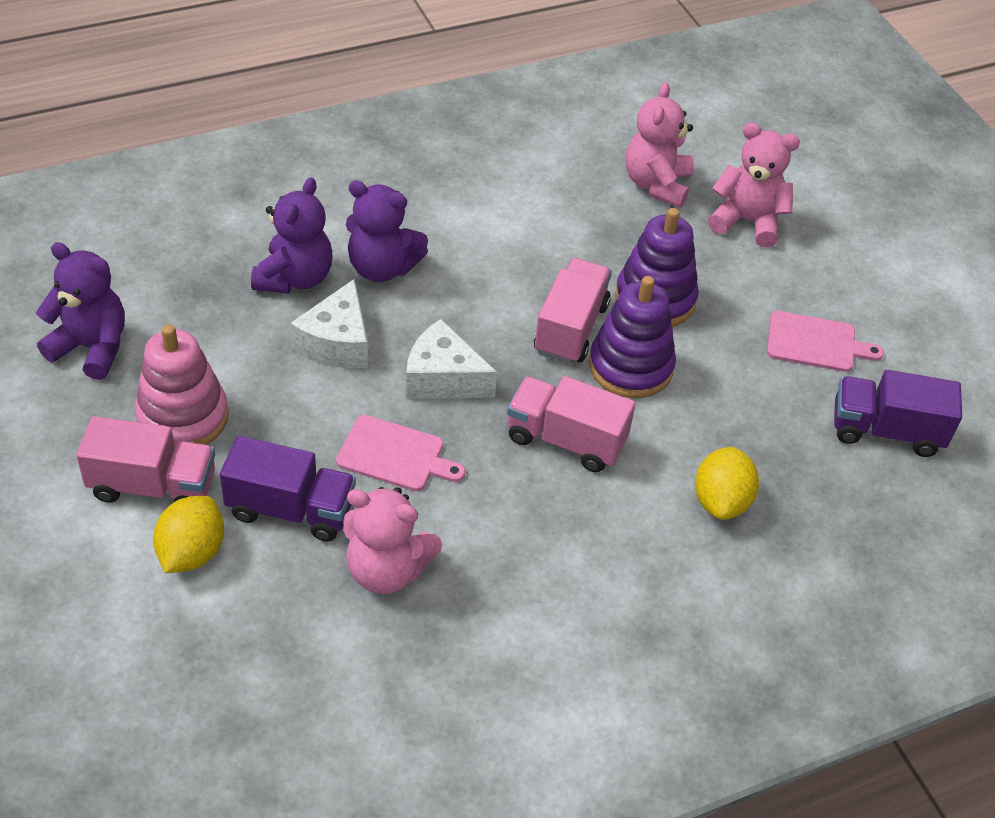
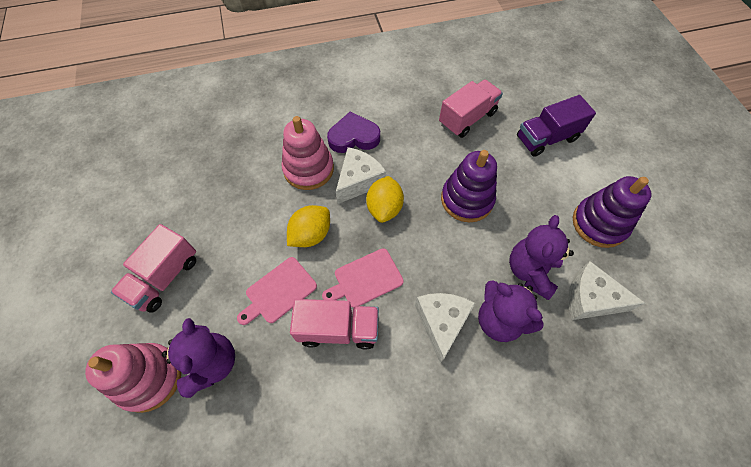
pink stacking toy: [135,325,229,447] = 1 -> [85,343,181,413] [282,116,334,190] = 2
pink teddy bear: [343,487,442,594] [626,82,693,208] [708,123,800,248] = 3 -> none = 0
purple heart: none = 0 -> [327,111,380,153] = 1
purple truck: [220,436,356,542] [834,370,962,457] = 2 -> [517,95,596,157] = 1
white cheese: [290,279,368,369] [406,319,497,399] = 2 -> [336,147,386,204] [415,293,475,363] [568,261,645,320] = 3

